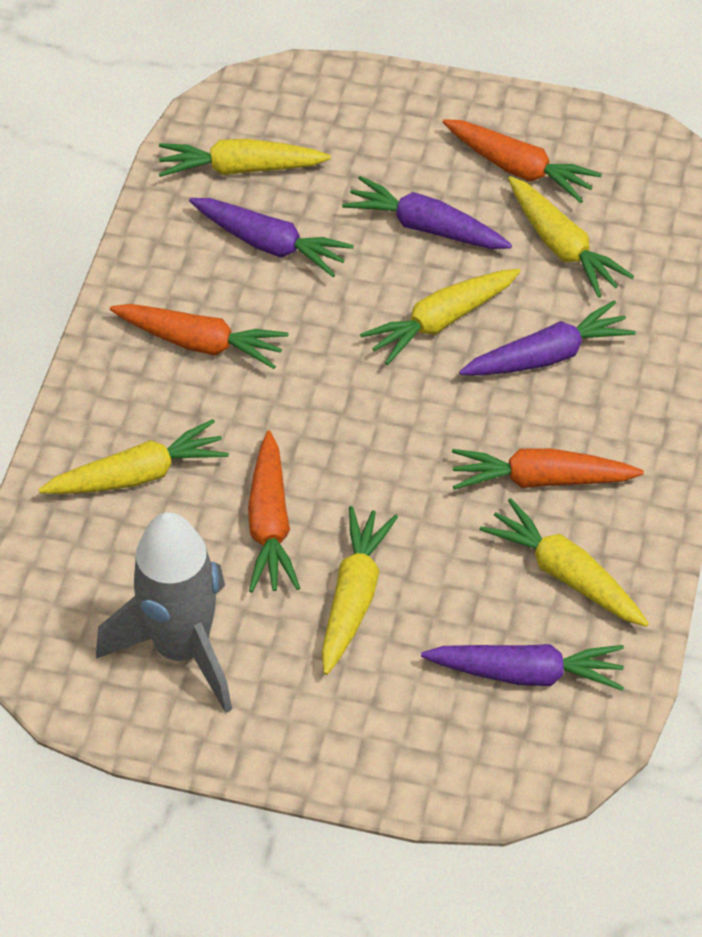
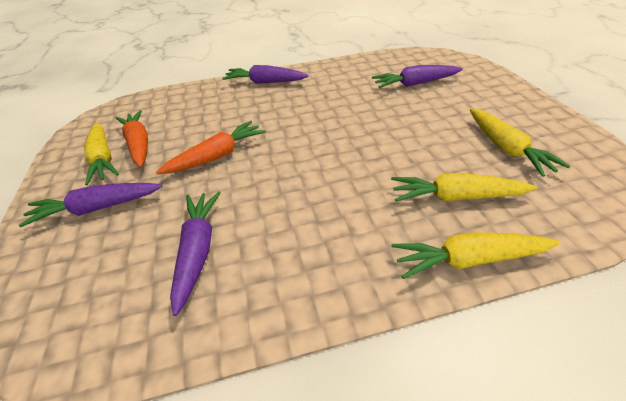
grey rocket: [96,512,232,713] = 1 -> none = 0
orange carrot: [110,304,288,369] [248,431,300,593] [443,119,602,203] [452,448,644,490] = 4 -> [116,110,148,167] [156,121,266,174] = 2
yellow carrot: [38,419,229,494] [159,139,331,177] [321,506,398,675] [360,269,521,365] [479,498,649,627] [508,176,634,298] = 6 -> [84,123,119,185] [391,173,537,202] [392,232,560,279] [470,108,570,177] = 4

